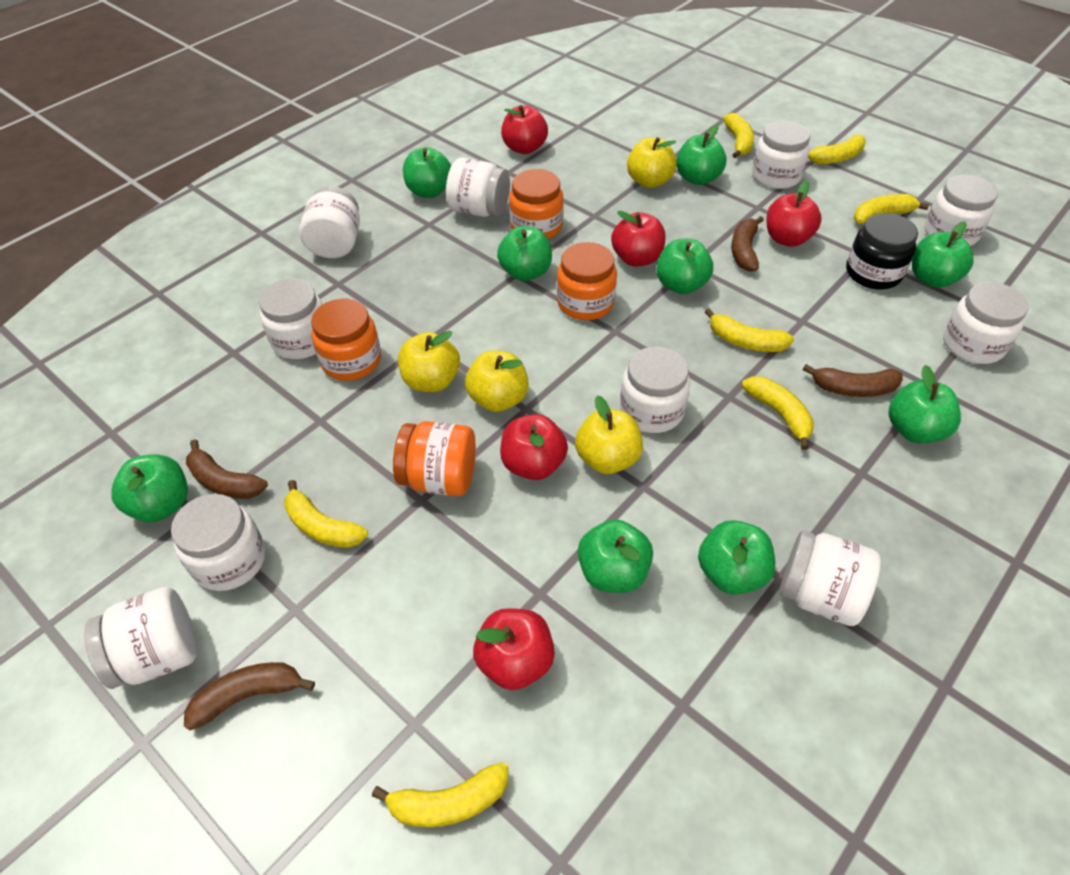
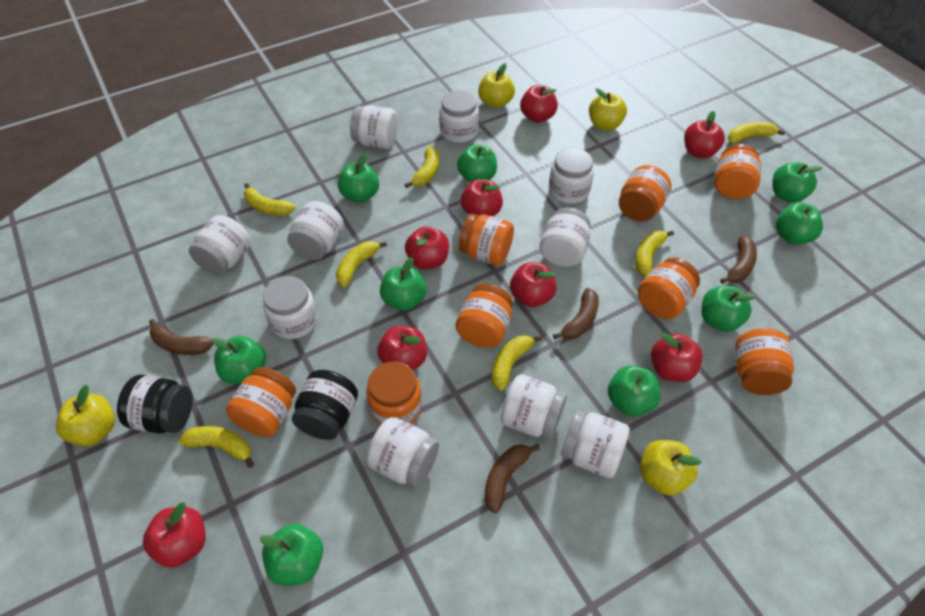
black jar: [846,213,918,290] = 1 -> [117,374,193,433] [292,370,358,440] = 2
orange jar: [311,299,381,381] [393,421,476,496] [509,169,564,239] [557,242,617,320] = 4 -> [226,367,296,437] [366,362,422,425] [456,283,513,348] [459,214,514,266] [619,165,671,222] [638,257,700,319] [714,144,761,199] [735,328,794,395] = 8
red apple: [473,608,555,690] [500,414,568,480] [501,105,548,154] [611,211,666,267] [767,181,822,247] = 5 -> [143,503,206,568] [377,326,427,370] [405,226,449,270] [461,179,503,216] [510,262,556,307] [520,85,558,123] [651,333,703,382] [684,111,725,159] = 8

